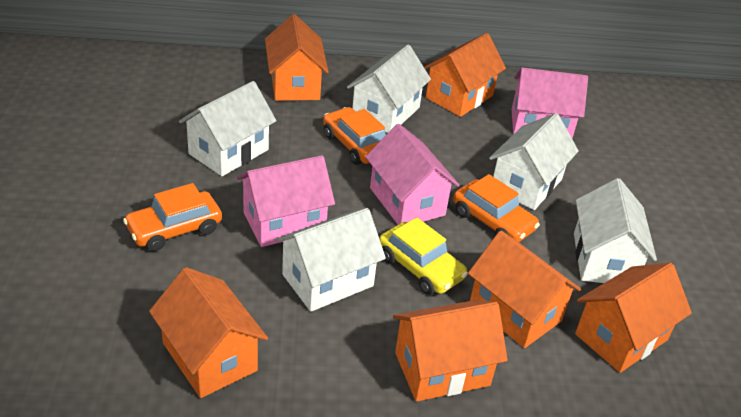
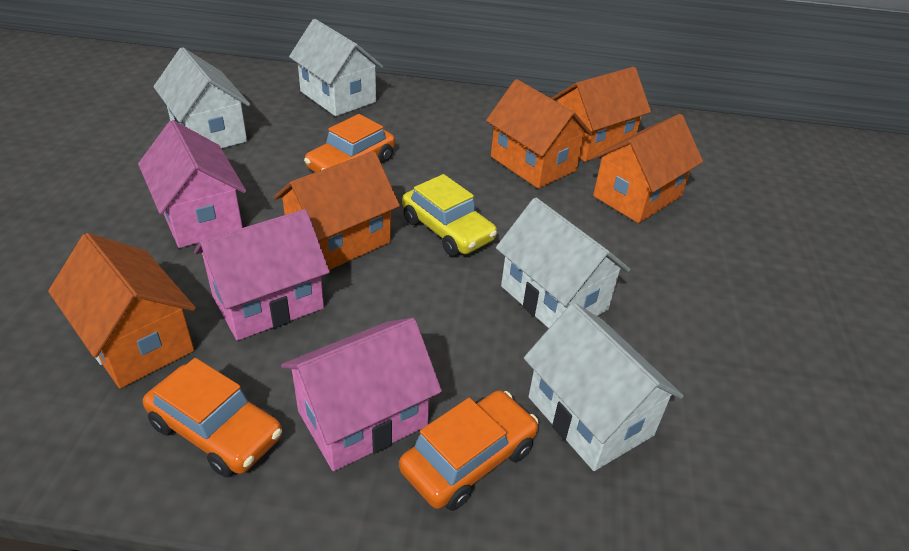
orange house: [149,267,268,398] [265,14,328,101] [393,300,508,402] [424,33,506,117] [468,231,581,348] [575,263,692,373] = 6 -> [48,233,196,389] [274,151,400,270] [486,79,592,189] [551,67,651,162] [592,114,703,223] = 5
white house: [179,81,276,176] [275,208,386,312] [347,45,431,133] [489,113,579,210] [574,178,657,283] = 5 -> [154,47,250,149] [289,19,383,116] [496,197,630,328] [524,303,683,471] = 4

